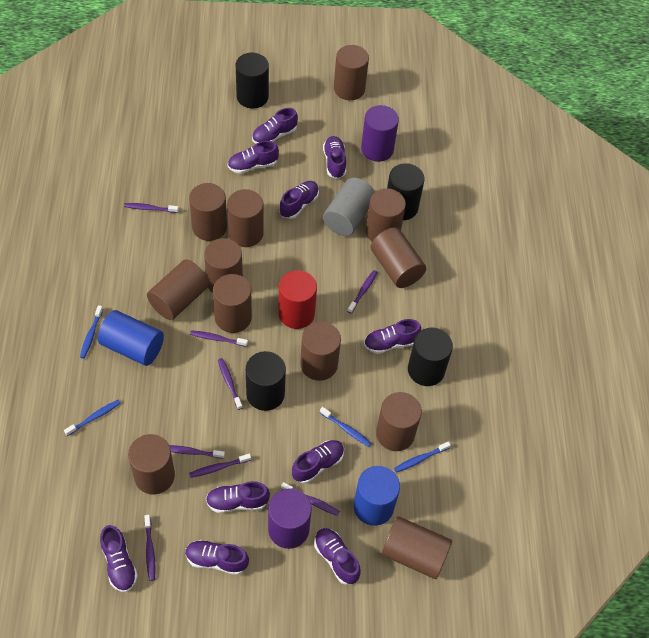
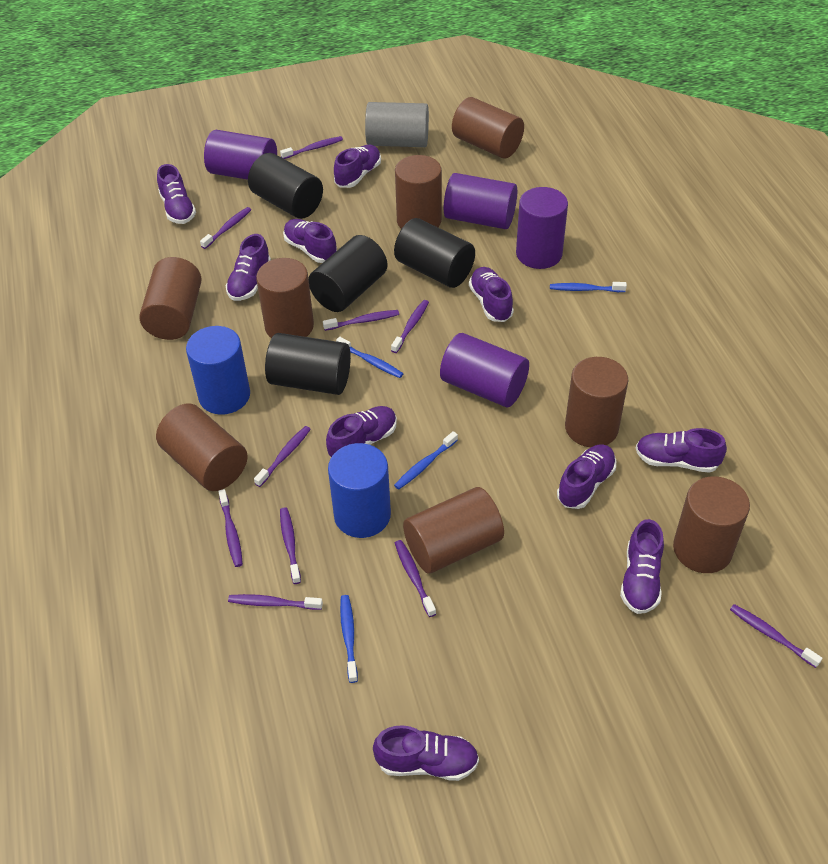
brown cylinder: [128,434,175,495] [147,259,209,320] [189,183,227,241] [204,238,243,293] [213,274,252,333] [227,189,264,247] [300,322,341,381] [334,45,369,100] [366,188,406,241] [370,227,426,288] [376,392,422,451] [382,516,452,579] = 12 -> [139,257,202,340] [156,404,248,491] [256,258,314,338] [395,155,442,229] [403,487,504,574] [452,97,524,159] [565,357,628,448] [673,476,750,573] = 8
purple cylinder: [268,488,312,549] [361,105,399,162] = 2 -> [204,130,277,180] [440,333,529,407] [444,173,517,229] [516,187,568,269] = 4
purple toothbrush: [124,203,179,213] [144,515,156,581] [169,445,225,459] [189,454,251,478] [190,330,248,347] [218,358,243,410] [281,482,340,516] [347,270,378,313] = 8 -> [200,207,251,249] [218,489,243,567] [228,594,323,610] [254,426,311,487] [280,136,343,159] [280,507,301,584] [323,310,399,331] [391,300,429,353] [395,540,436,617] [730,604,822,668] = 10
red cylinder: [278,270,317,329] = 1 -> none = 0

